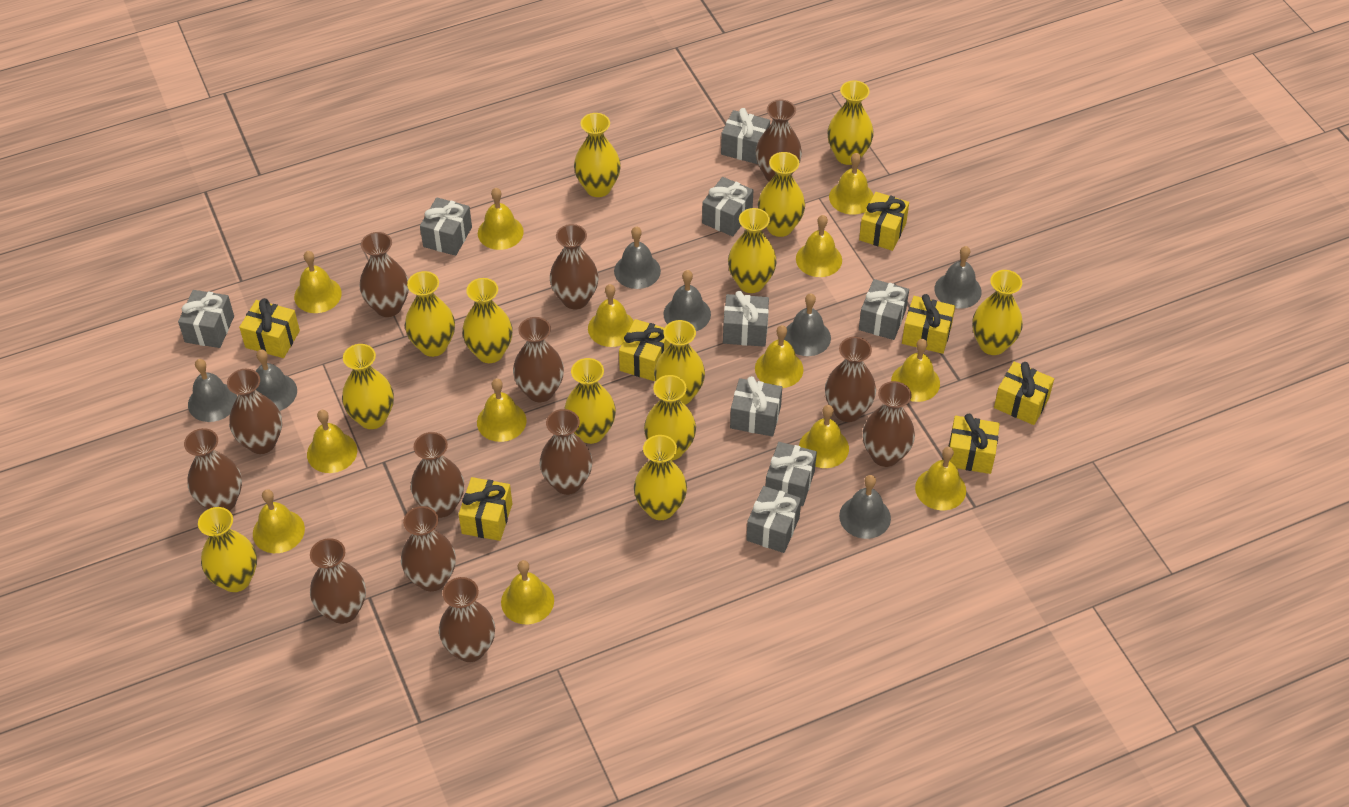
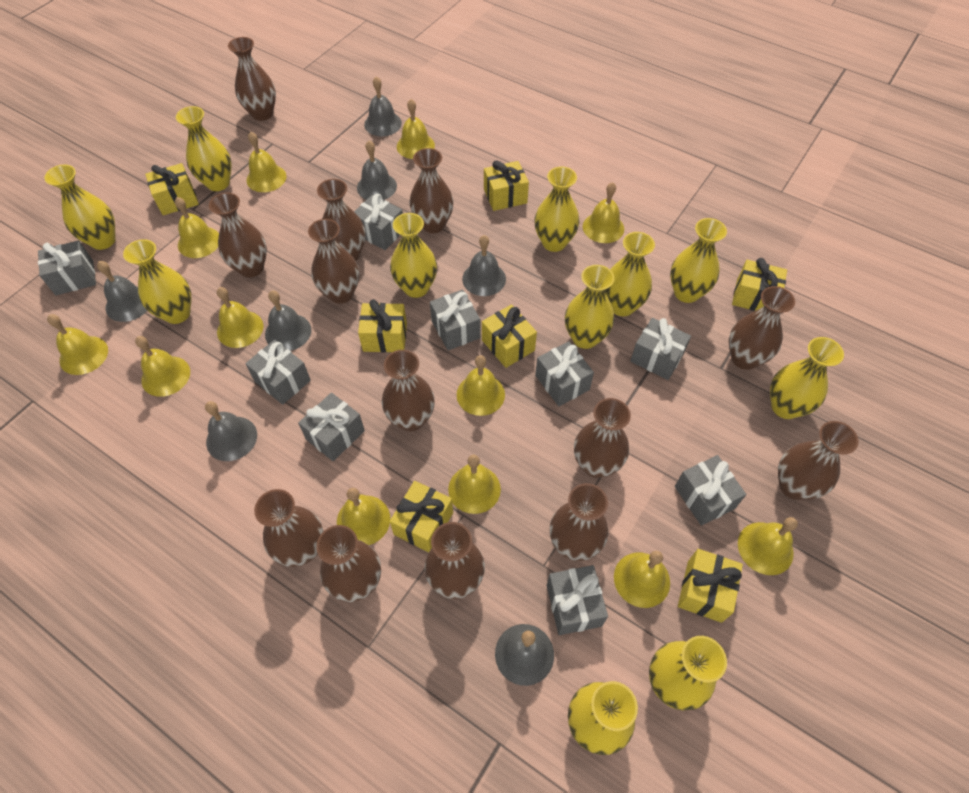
yellow bell: [253,490,305,553] [294,251,342,313] [307,410,357,473] [477,378,527,442] [478,188,524,250] [501,560,554,625] [588,284,634,347] [755,325,804,388] [796,215,842,277] [799,405,849,468] [829,153,873,215] [891,339,940,402] [915,447,966,510] = 13 -> [47,314,108,375] [135,336,190,397] [175,197,219,258] [217,287,263,348] [246,132,286,192] [337,488,390,545] [397,99,435,159] [448,455,501,514] [457,355,505,416] [583,182,624,243] [614,551,670,608] [738,517,798,575] = 12
yellow vase: [198,507,257,592] [342,344,394,429] [405,271,455,357] [462,278,512,363] [564,358,616,444] [574,113,621,197] [634,435,687,520] [644,375,696,461] [654,320,705,405] [728,208,777,293] [758,152,805,237] [828,80,874,165] [972,270,1023,355] = 13 -> [44,164,116,250] [123,239,191,324] [176,106,232,191] [390,213,437,298] [535,167,579,252] [565,265,614,349] [568,681,638,755] [604,232,655,316] [649,636,727,710] [670,218,727,303] [770,337,844,419] = 11

